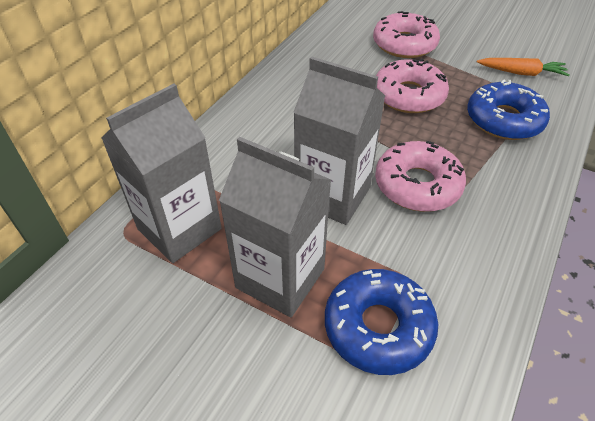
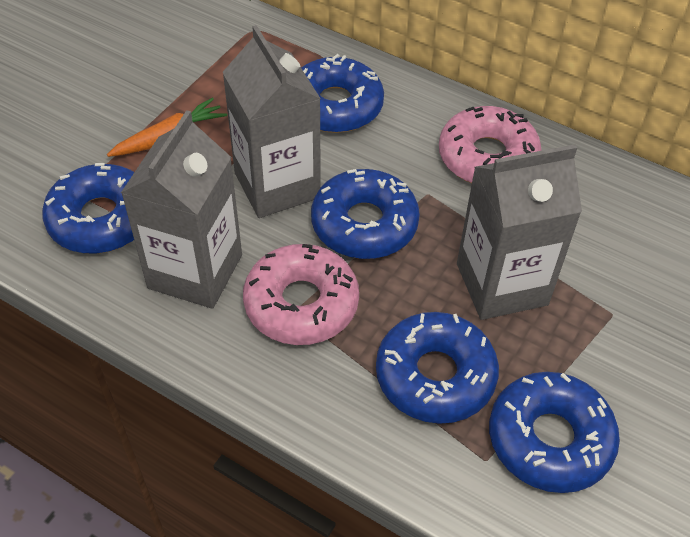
blue donut: [325,269,438,375] [467,80,550,140] = 2 -> [42,163,134,254] [301,54,384,133] [311,169,420,259] [376,312,499,424] [489,372,620,493] = 5
pink donut: [373,11,440,58] [375,141,466,212] [376,59,449,113] = 3 -> [243,244,359,345] [439,106,542,183] = 2

